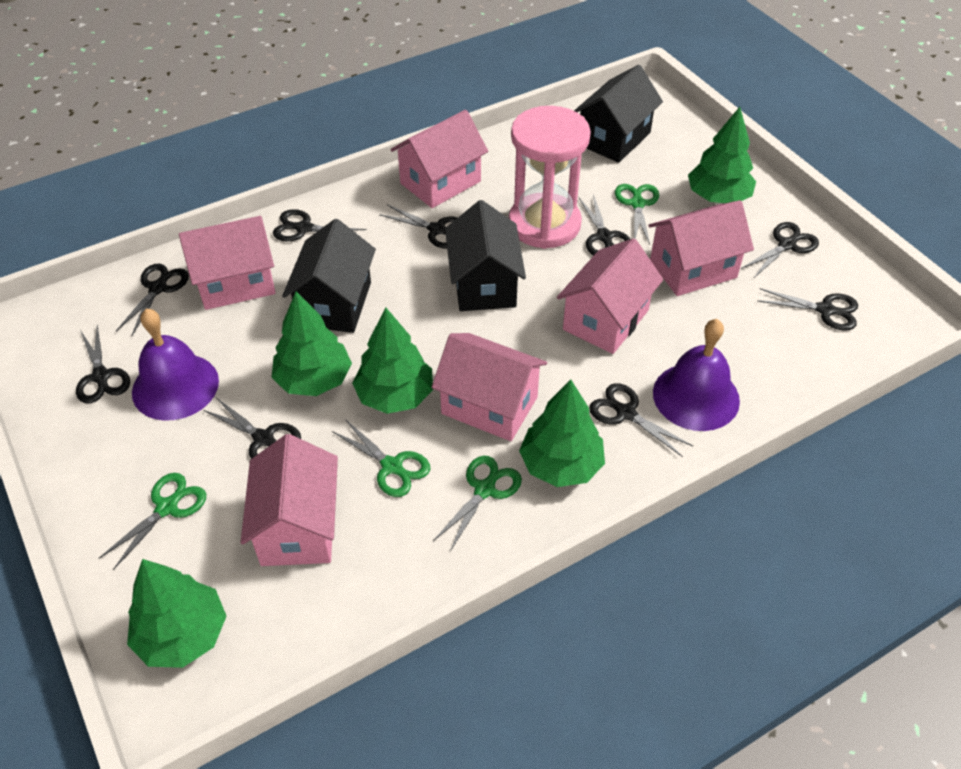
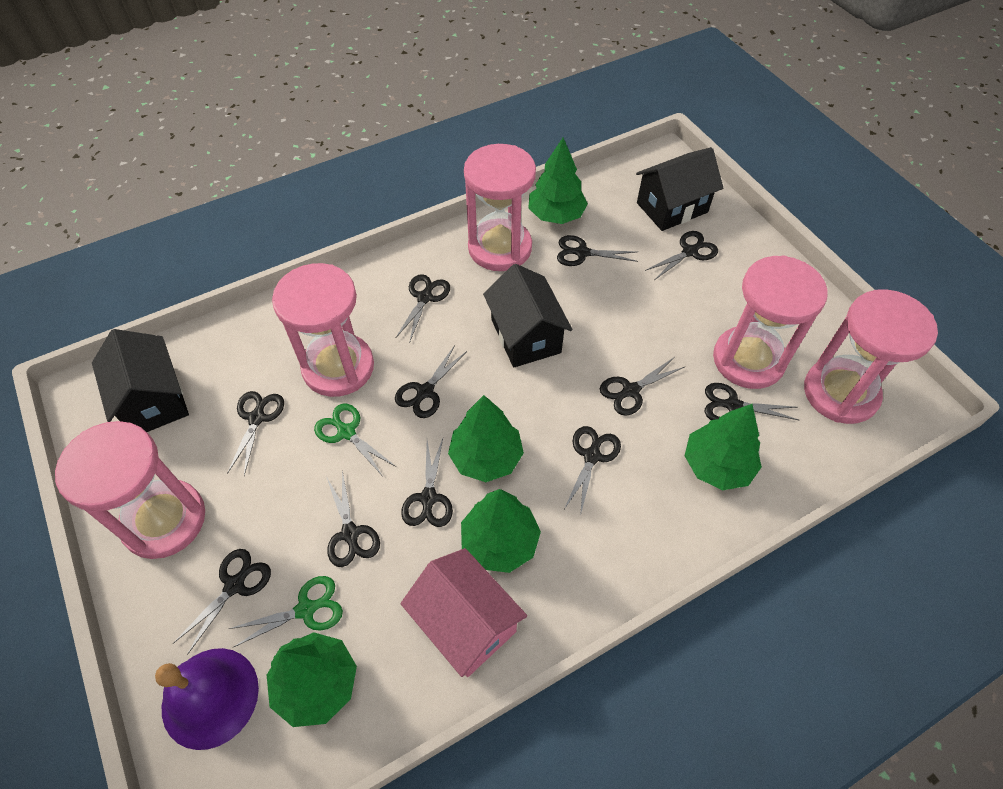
black scissors: [76,324,130,403] [116,264,189,336] [203,398,301,459] [273,209,367,241] [379,205,458,249] [579,194,630,255] [589,383,693,457] [741,222,819,278] [757,288,858,331] = 9 -> [172,549,271,655] [227,391,284,476] [327,470,380,567] [395,345,467,418] [396,274,450,343] [401,439,453,527] [557,235,638,266] [564,426,621,516] [600,358,684,416] [645,231,718,279] [705,383,799,420] = 11
green scissors: [99,473,206,570] [332,419,430,497] [433,456,522,551] [615,184,659,244] = 4 -> [229,576,343,647] [314,404,396,475] = 2
pink hourglass: [509,106,591,249] = 1 -> [55,421,205,559] [272,263,374,397] [464,144,536,271] [713,255,828,389] [804,289,938,424] = 5
pink house: [179,216,276,310] [240,434,338,566] [391,110,488,208] [432,333,547,441] [557,238,663,354] [649,200,754,296] = 6 -> [400,548,527,677] = 1
purple bell: [132,309,219,421] [653,319,740,431] = 2 -> [155,648,259,750] = 1

